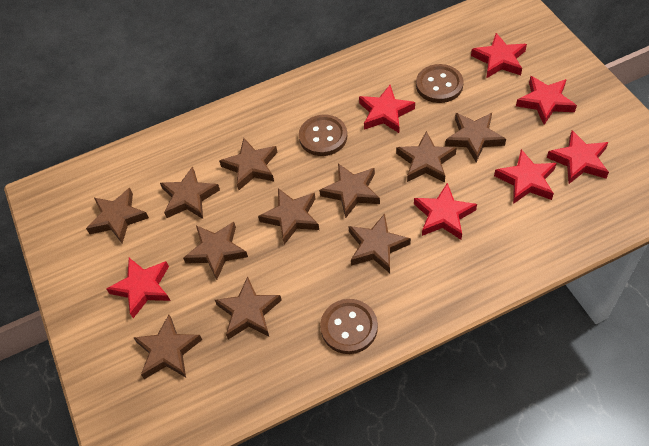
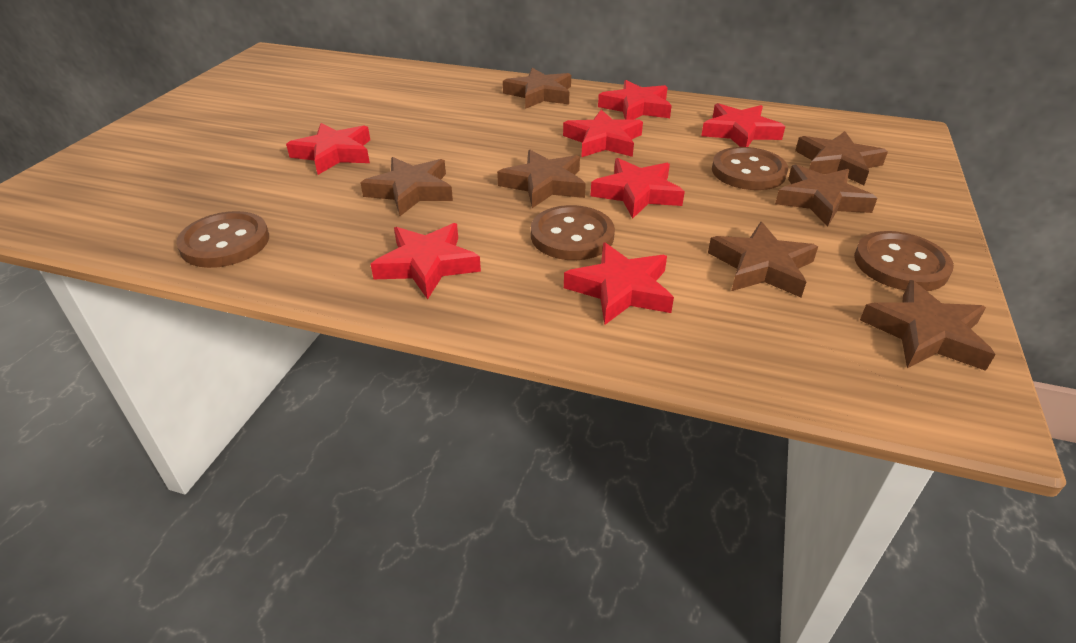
brown button: [299,115,347,156] [320,299,378,354] [416,64,464,103] = 3 -> [176,211,269,268] [531,205,615,260] [712,147,788,190] [854,231,954,291] = 4
brown star: [86,188,149,243] [133,315,202,379] [160,166,220,219] [183,222,248,280] [215,276,282,340] [219,138,278,190] [258,188,319,245] [319,163,380,218] [348,214,411,273] [396,131,457,182] [445,113,506,162] = 11 -> [360,157,453,216] [497,150,586,208] [503,68,571,109] [708,222,818,297] [775,165,877,226] [795,131,888,185] [860,280,996,371] = 7

